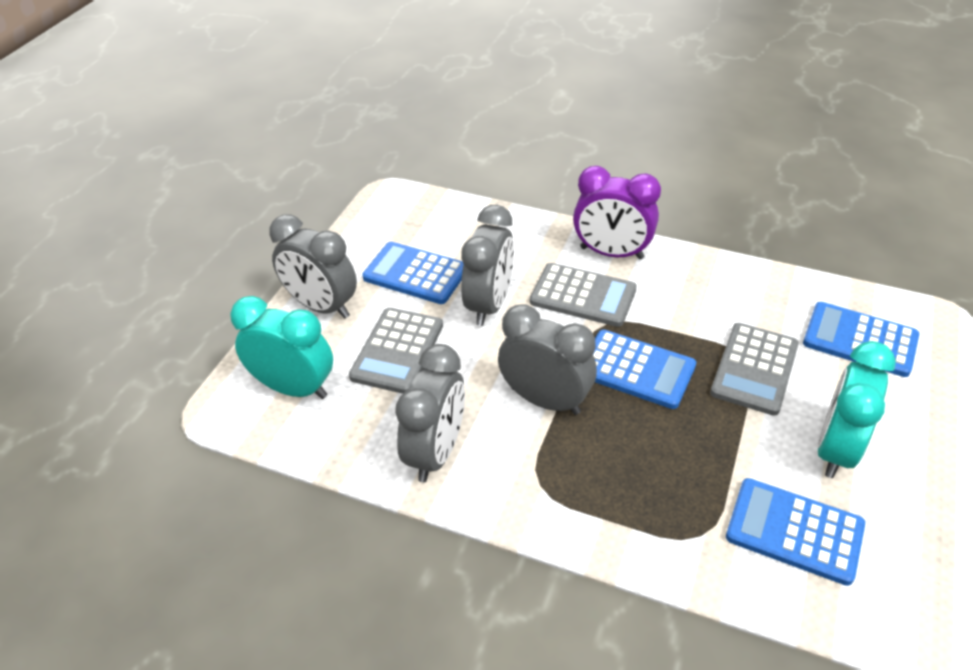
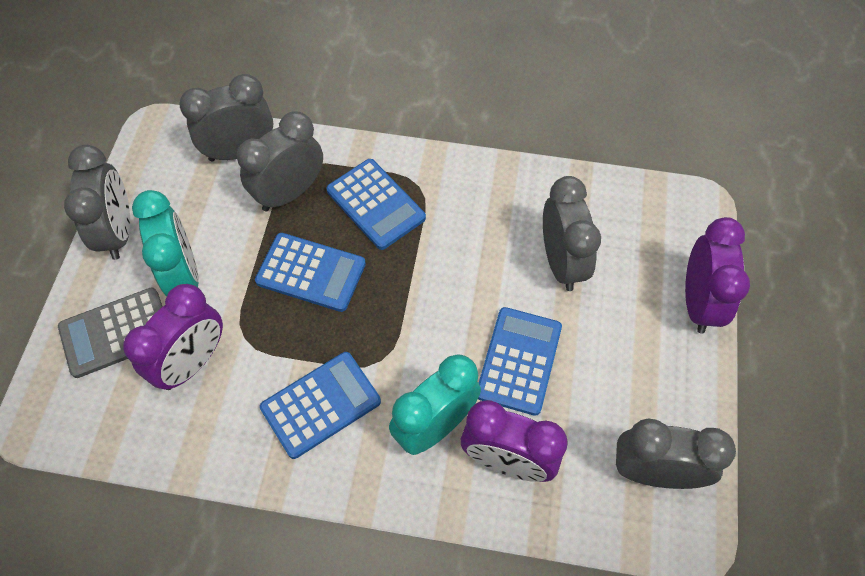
grey calculator: [349,308,443,394] [530,263,637,327] [710,323,799,416] = 3 -> [58,287,163,378] = 1
grey clock: [269,215,357,319] [395,344,465,482] [461,205,514,326] [498,304,597,415] = 4 -> [64,145,130,260] [179,74,273,162] [237,111,323,211] [543,176,601,291] [616,418,736,489] = 5
purple clock: [573,166,661,259] = 1 -> [123,284,223,390] [461,400,568,482] [685,217,750,334] = 3

